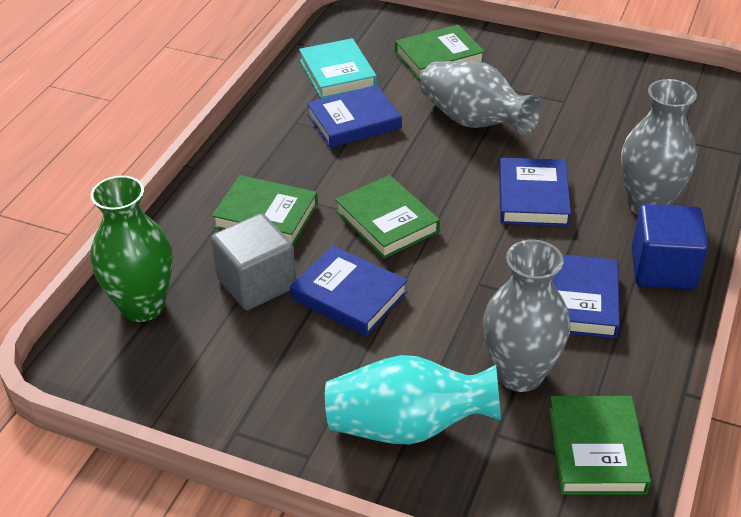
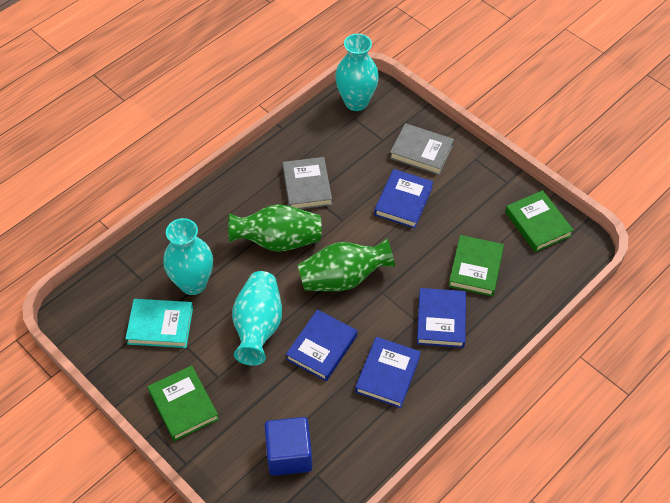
green book: [212,175,318,246] [335,175,440,259] [395,25,485,81] [549,396,651,495] = 4 -> [148,365,219,441] [448,235,504,296] [505,190,574,252] = 3
green vase: [90,176,173,322] = 1 -> [228,204,322,252] [298,238,395,291] = 2
grey book: none = 0 -> [282,157,332,209] [390,123,454,175] = 2
grey cube: [211,213,296,310] = 1 -> none = 0
grey vase: [420,61,542,135] [483,239,570,392] [621,79,697,215] = 3 -> none = 0
turquoise vase: [325,355,501,445] = 1 -> [163,218,213,295] [232,271,282,366] [335,34,379,111] = 3

